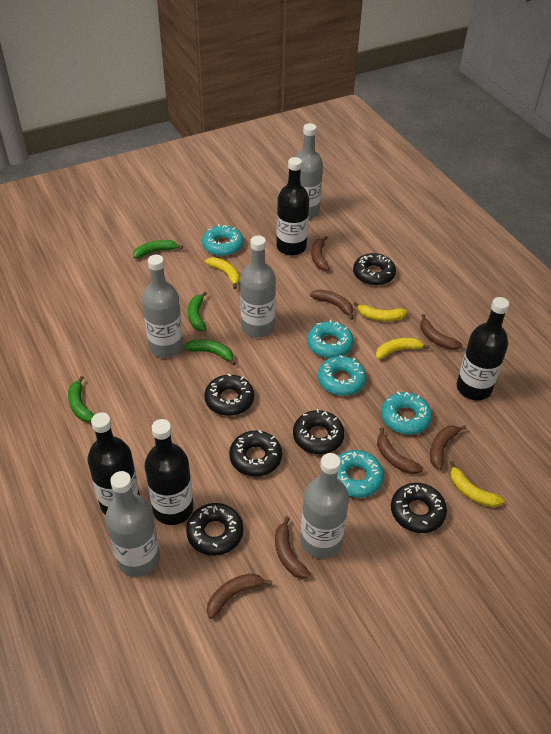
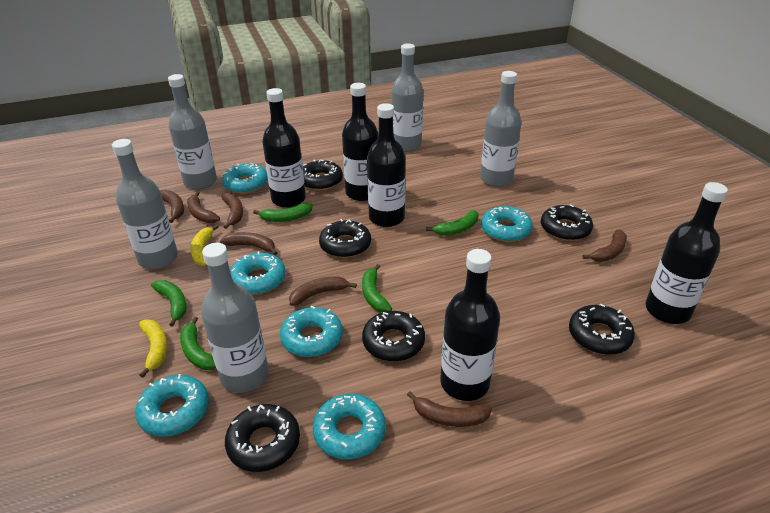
black bottle: [87,412,140,515] [145,419,193,525] [277,157,309,256] [457,297,509,400] = 4 -> [262,88,306,208] [342,83,378,201] [367,103,406,227] [440,249,500,401] [646,182,728,324] = 5
green banana: [68,376,94,422] [133,240,183,259] [184,339,236,365] [188,292,207,331] = 4 -> [151,280,187,327] [180,317,216,370] [253,203,313,222] [362,264,392,312] [426,210,479,236] = 5
turquoise donut: [202,224,243,256] [307,320,354,358] [318,355,366,396] [337,450,384,498] [381,391,432,435] = 5 -> [135,374,209,437] [222,163,268,194] [230,251,286,295] [280,306,343,357] [313,394,386,460] [481,206,533,242] = 6
yellow banana: [205,257,240,289] [353,302,407,321] [376,338,430,359] [450,461,504,507] = 4 -> [139,319,167,378] [190,224,219,266] = 2

